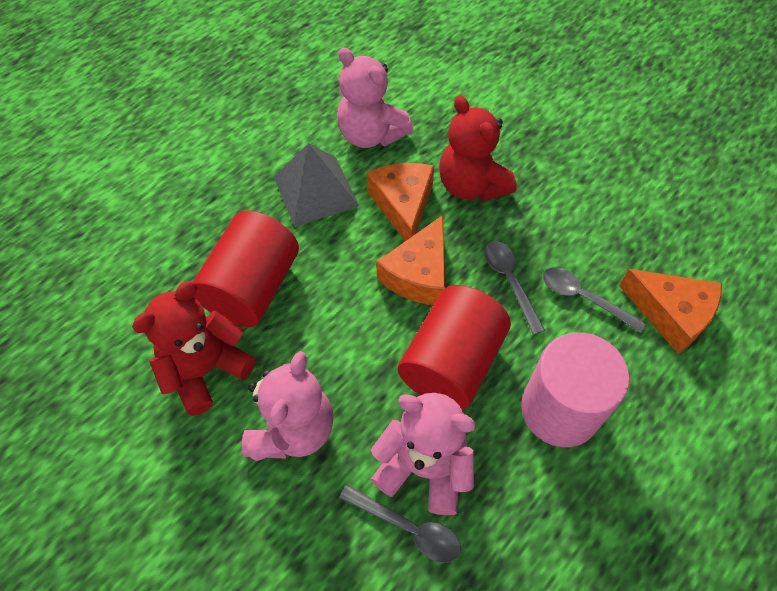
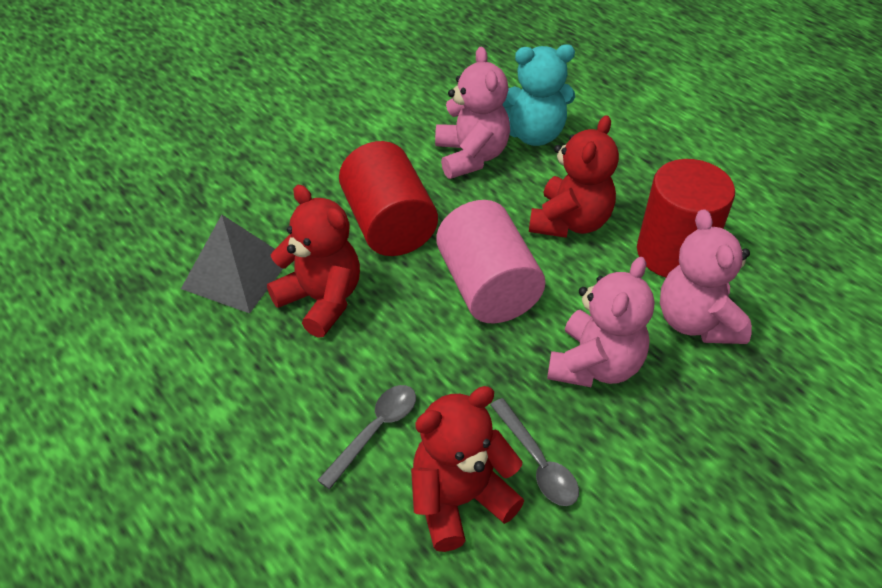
grey spoon: [339,485,461,563] [485,241,545,335] [543,267,647,333] = 3 -> [317,385,416,489] [490,398,579,506] = 2
orange cheese: [367,163,434,241] [377,215,445,305] [619,269,722,354] = 3 -> none = 0
red teddy bear: [132,281,255,416] [439,95,517,201] = 2 -> [267,185,360,338] [411,386,524,552] [529,115,619,238] = 3
turquoise teddy bear: none = 0 -> [502,44,575,146] = 1

